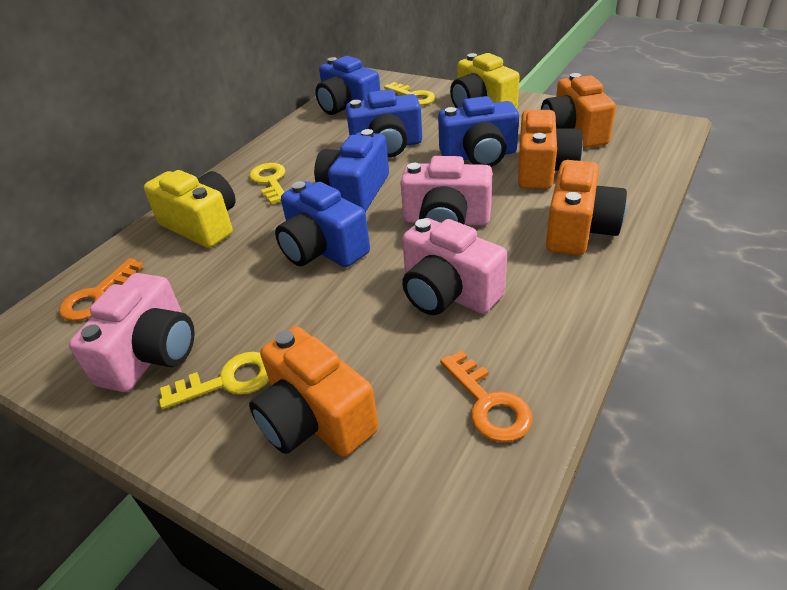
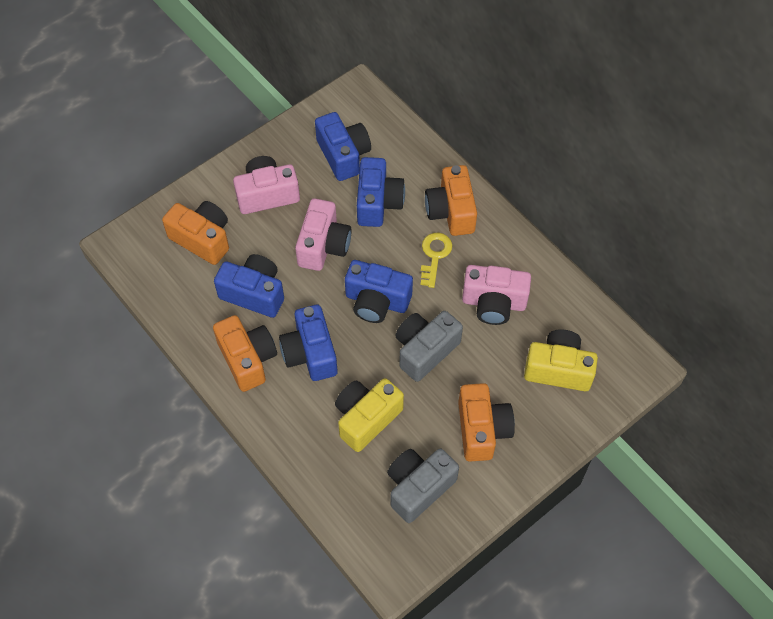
grey camera: none = 0 -> [387,449,459,523] [395,311,463,382] = 2
orange key: [59,258,144,321] [440,350,533,442] = 2 -> none = 0
yellow key: [159,352,269,409] [249,163,285,204] [384,82,435,106] = 3 -> [421,233,452,288] = 1

